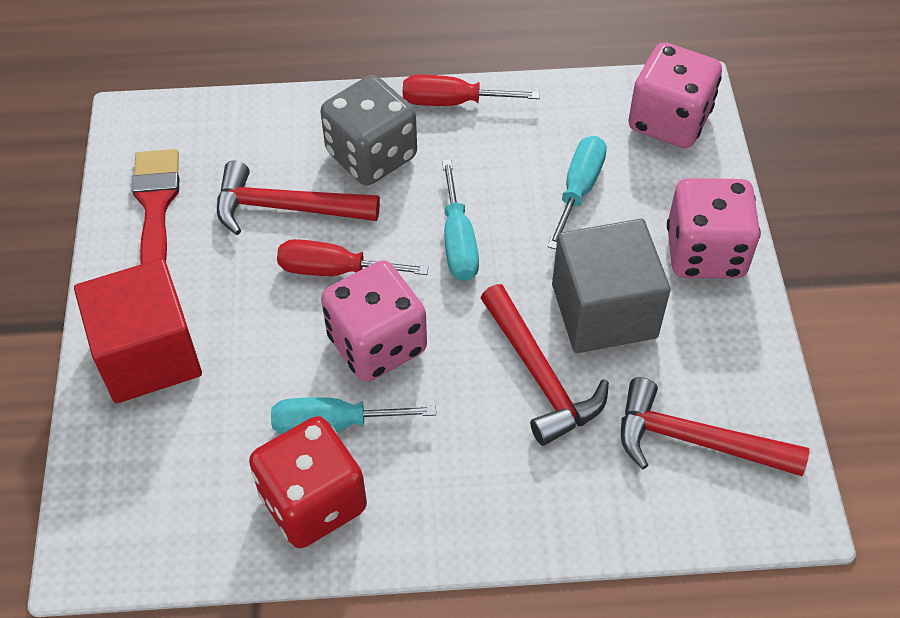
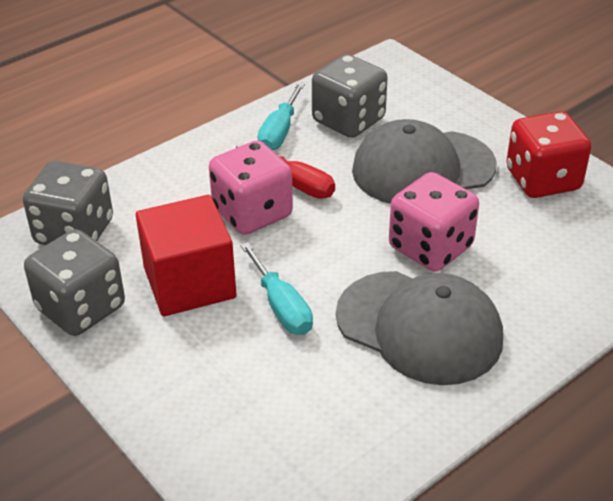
grey cap: none = 0 -> [336,271,503,385] [352,119,496,204] = 2
grey cube: [552,219,671,353] = 1 -> none = 0
grey dice: [321,75,417,185] = 1 -> [23,161,113,245] [24,229,125,336] [312,54,387,138] = 3
pink dice: [321,260,427,382] [628,42,722,148] [667,178,761,279] = 3 -> [209,141,293,235] [389,172,479,272] = 2
red brush: [132,149,179,264] = 1 -> none = 0
red hammer: [217,161,380,235] [481,284,609,446] [621,377,809,476] = 3 -> none = 0
red screwdriver: [277,239,428,276] [403,75,540,106] = 2 -> [236,143,335,199] = 1
turquoise screwdriver: [271,397,436,434] [442,159,479,281] [547,136,607,250] = 3 -> [240,242,313,335] [258,82,305,150] = 2

